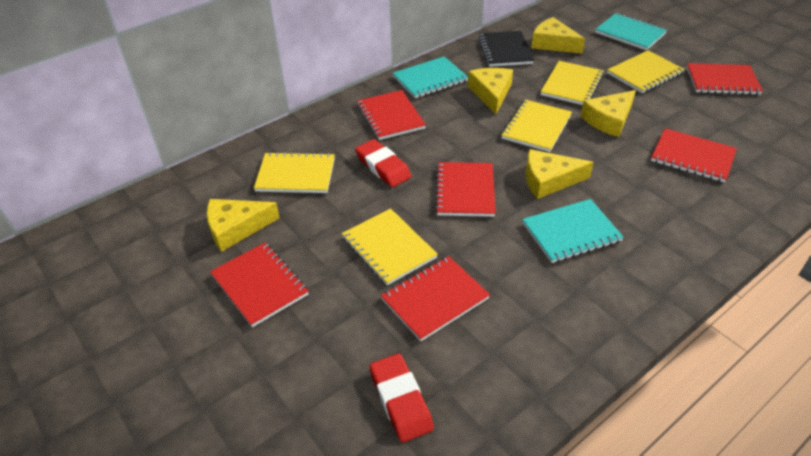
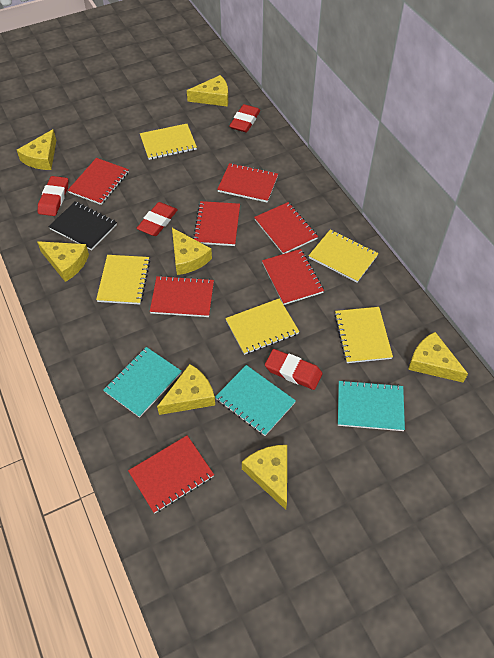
red eraser: [355,139,411,187] [370,353,434,443] = 2 -> [38,176,68,216] [137,202,178,236] [229,104,260,132] [265,349,322,390] = 4
red notebook: [210,243,309,327] [357,90,426,140] [381,256,490,341] [435,162,496,217] [651,128,737,183] [687,63,763,95] = 6 -> [68,158,129,205] [128,435,214,514] [150,276,214,317] [193,201,240,246] [217,163,278,202] [254,202,318,254] [262,249,324,305] = 7
yellow cheese: [206,199,280,252] [468,68,513,114] [526,149,594,199] [531,17,585,54] [581,90,636,137] = 5 -> [17,129,56,170] [37,241,89,282] [157,364,215,415] [172,228,212,275] [187,75,228,107] [242,445,287,510] [408,332,468,383] = 7

